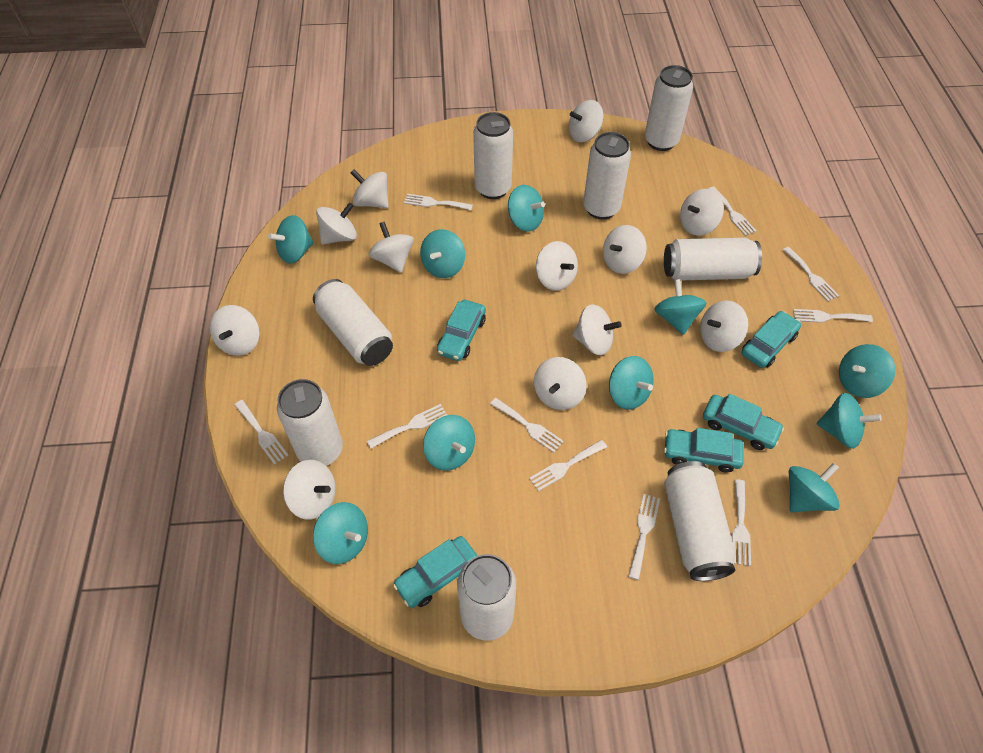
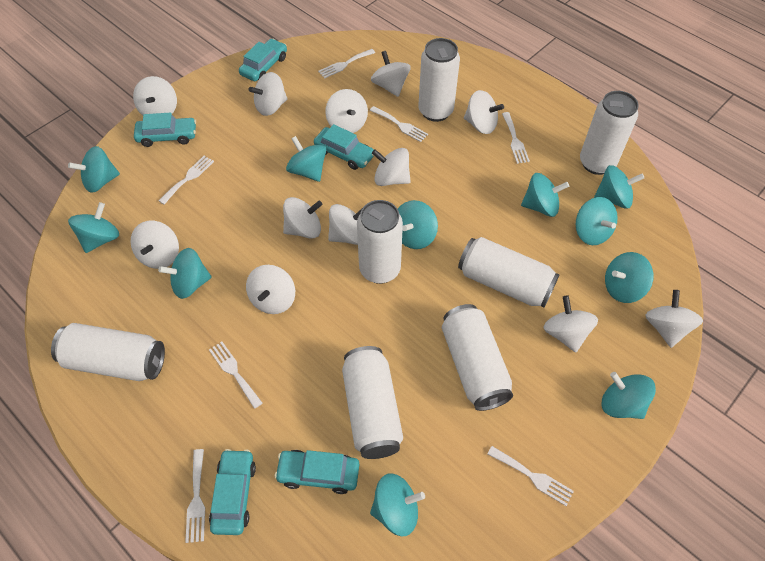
turquoise spinning top: [268,215,314,263] [313,502,368,564] [420,229,465,278] [423,415,475,471] [508,185,545,232] [609,356,654,410] [654,279,706,335] [789,463,840,513] [817,393,882,449] [839,344,895,398] = 10 -> [68,146,120,193] [68,202,119,253] [158,248,212,299] [286,136,326,182] [370,473,425,536] [398,200,438,249] [521,173,569,217] [576,197,618,245] [594,165,644,209] [602,372,656,419] [605,252,654,303] = 11
white can: [277,379,343,466] [313,279,393,366] [457,554,516,641] [473,112,513,199] [583,132,631,219] [645,65,693,151] [664,238,762,281] [664,461,736,581] = 8 -> [51,323,165,381] [342,346,403,459] [357,200,403,284] [418,38,460,122] [442,304,513,411] [458,237,560,308] [580,91,639,175] = 7
white fork: [235,400,288,465] [367,404,447,449] [404,194,473,210] [490,398,564,453] [529,440,607,491] [628,494,660,580] [709,187,756,236] [732,479,751,566] [783,247,839,301] [793,309,873,323] = 10 -> [159,156,214,205] [185,449,205,543] [209,342,262,409] [318,49,375,79] [370,106,428,142] [487,446,574,506] [502,112,530,164] = 7

